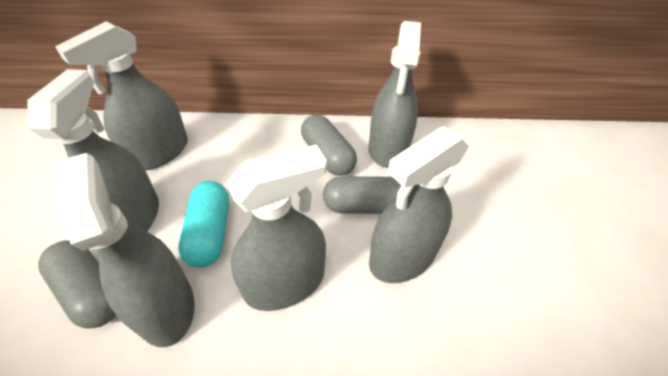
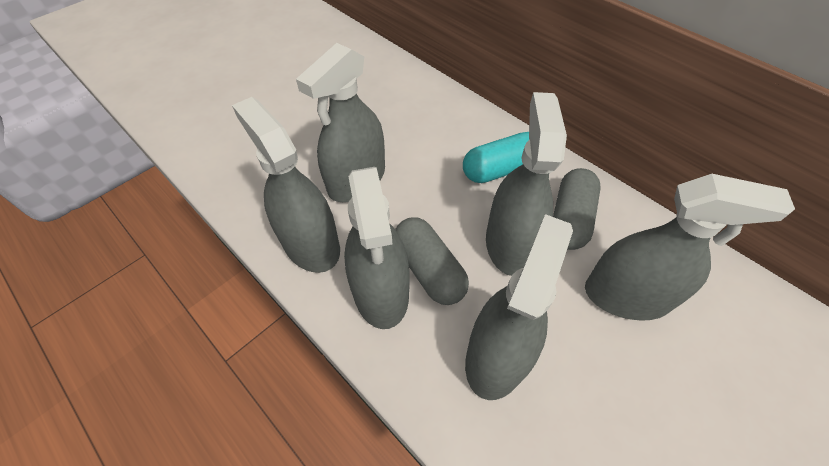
grey capsule: [38,240,116,329] [301,115,357,176] [323,176,401,214] = 3 -> [395,217,469,305] [553,168,601,250] = 2

